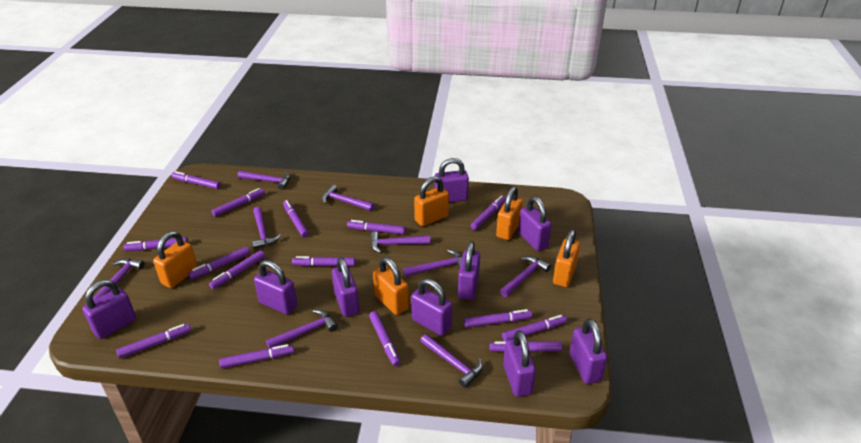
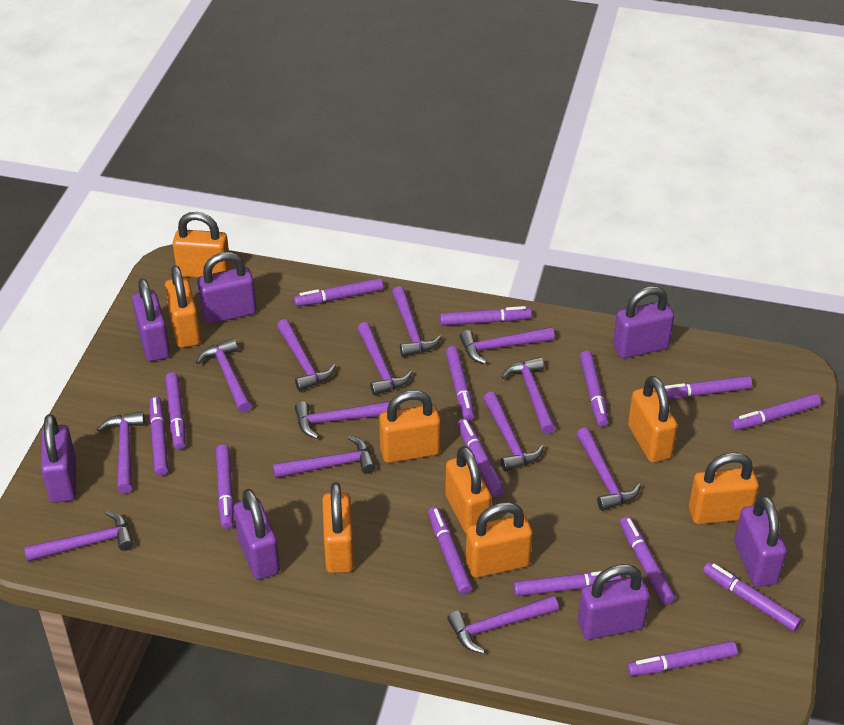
orange padlock: [153,231,198,288] [373,257,409,315] [414,176,449,226] [496,186,523,240] [553,230,580,287] = 5 -> [165,265,201,348] [173,212,231,278] [322,482,354,573] [379,390,441,463] [445,446,491,534] [466,502,533,578] [628,376,677,463] [689,452,759,524] = 8
purple hammer: [93,259,145,301] [238,171,290,190] [252,207,281,249] [266,310,338,349] [322,185,375,211] [370,231,430,253] [404,250,462,277] [421,334,483,388] [500,256,551,297] = 9 -> [24,511,134,562] [97,411,145,493] [196,338,252,413] [273,436,376,478] [277,319,336,391] [295,401,390,439] [357,322,412,396] [392,286,442,357] [447,595,559,654] [460,327,555,364] [483,392,544,472] [501,357,556,434] [576,427,641,511] = 13
purple padlock: [82,280,136,339] [254,260,297,315] [332,257,360,317] [411,278,452,336] [434,158,469,202] [458,241,480,300] [503,330,536,397] [518,196,552,251] [570,318,607,384] = 9 -> [41,414,76,503] [132,278,170,361] [197,252,257,324] [234,489,280,580] [578,564,650,640] [613,286,674,359] [734,495,787,587] = 7

